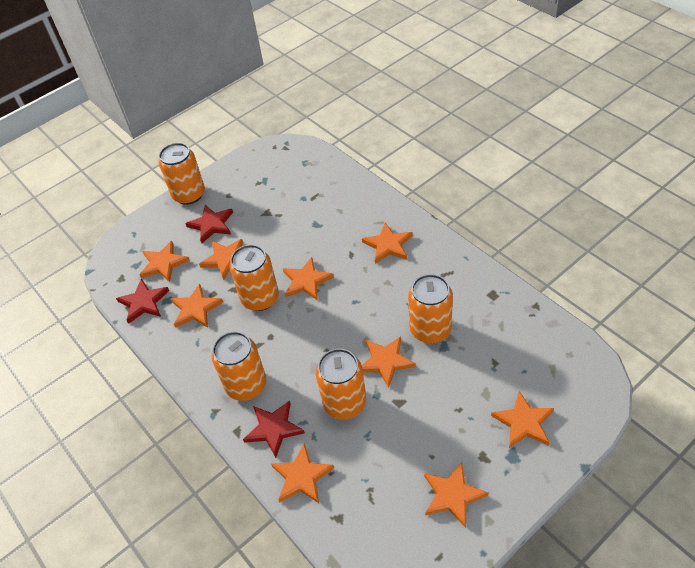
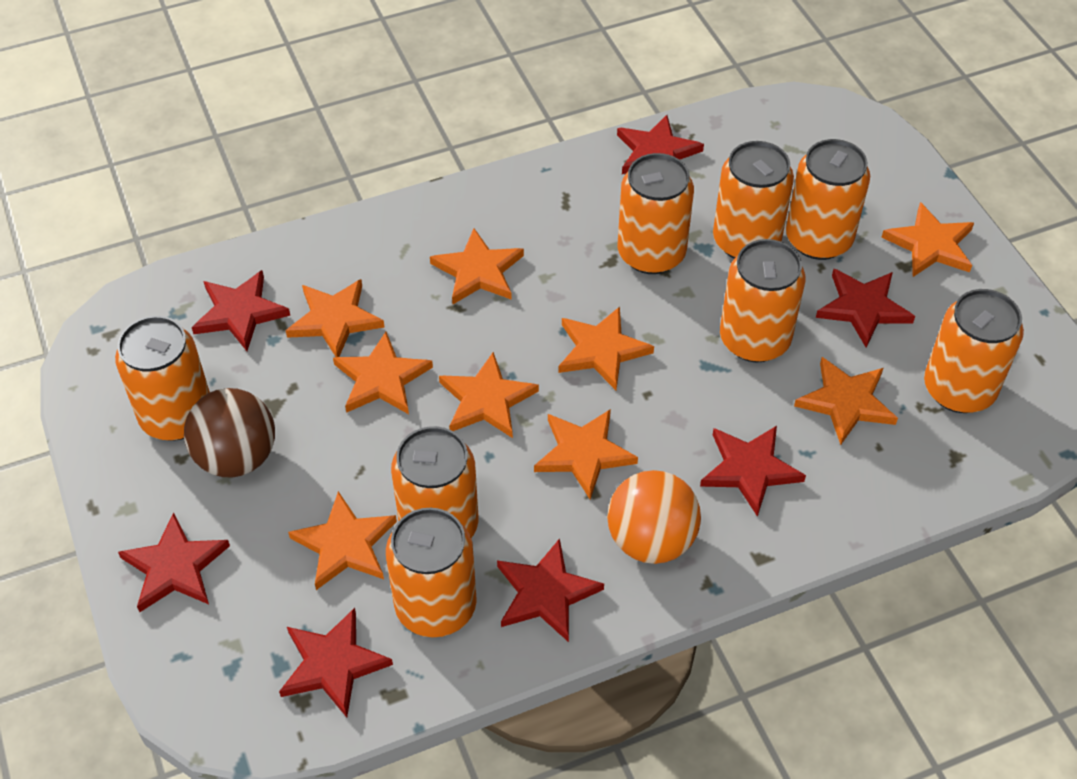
brown ball: none = 0 -> [184,388,275,478] = 1
orange ball: none = 0 -> [607,470,701,564] = 1
orange can: [159,143,205,205] [212,331,266,401] [229,245,279,311] [316,349,366,420] [408,274,453,343] = 5 -> [115,316,210,441] [386,508,477,637] [391,426,478,538] [617,153,694,274] [713,141,794,259] [720,239,805,362] [786,139,870,260] [924,289,1024,413] = 8
red star: [116,279,169,324] [185,205,233,243] [243,400,305,458] = 3 -> [118,513,230,612] [192,270,290,351] [279,608,393,717] [497,538,604,642] [617,115,704,174] [700,426,806,517] [816,269,915,348] = 7

